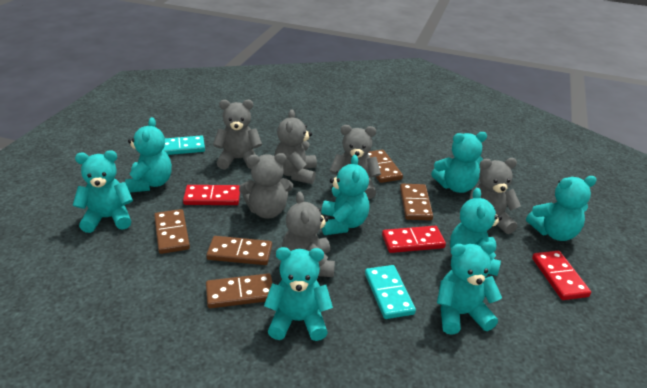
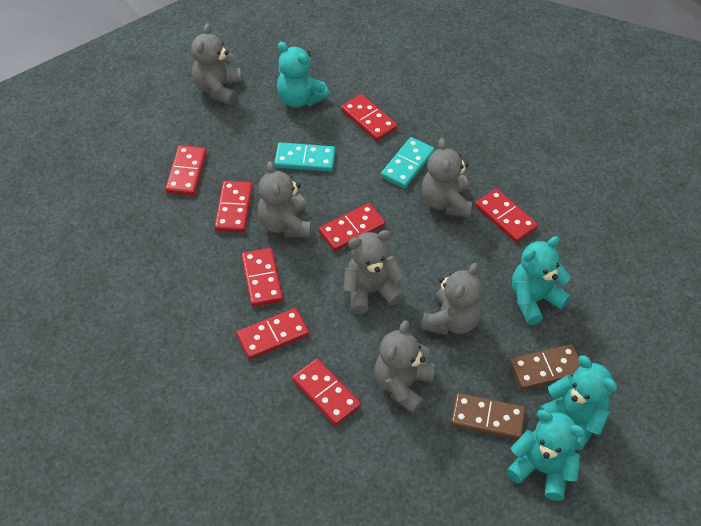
brown domino: [154,209,190,254] [206,236,272,265] [206,273,272,308] [368,150,403,183] [400,184,433,221] = 5 -> [451,393,526,440] [510,344,580,390] = 2
red domino: [183,185,240,205] [382,226,446,253] [532,251,591,300] = 3 -> [165,145,207,196] [215,181,253,233] [236,308,309,360] [242,248,283,307] [292,358,361,426] [319,203,385,251] [341,94,397,141] [475,188,538,243] = 8
turquoise teddy bear: [73,150,133,233] [125,117,172,193] [264,247,333,341] [321,155,369,235] [431,132,487,193] [437,242,502,335] [450,188,502,276] [526,176,597,241] = 8 -> [277,42,330,108] [506,410,585,501] [512,236,571,325] [539,355,617,450] = 4

